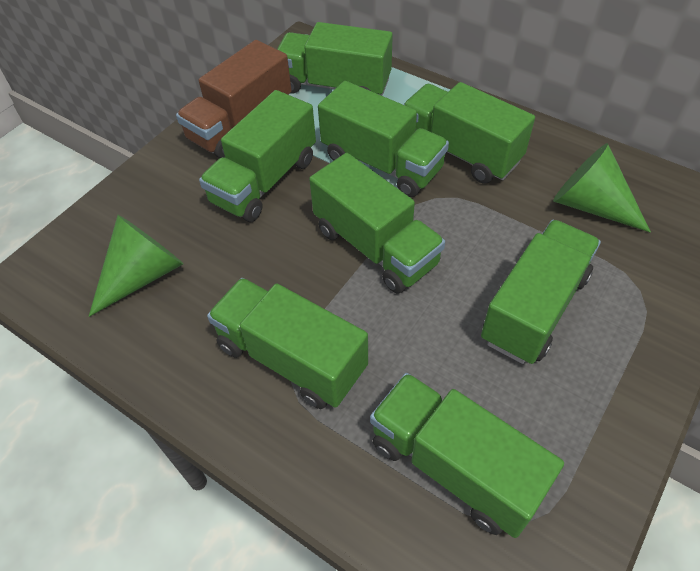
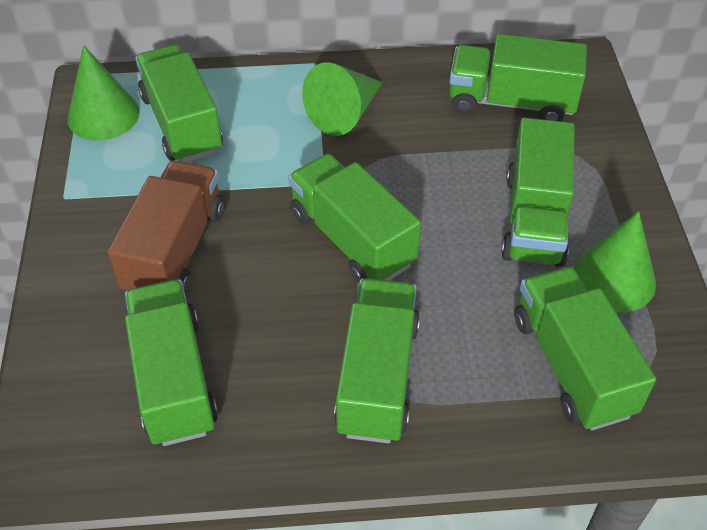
green cone: [89,215,183,317] [553,143,651,232] = 2 -> [67,45,140,141] [302,62,383,136] [573,211,656,312] = 3
green truck: [199,90,316,222] [207,278,368,409] [277,22,393,96] [309,153,445,294] [318,81,449,197] [370,373,564,538] [403,82,535,184] [481,220,601,364] = 8 -> [125,279,218,446] [135,45,223,163] [288,154,421,283] [334,278,420,443] [449,34,587,121] [501,118,574,267] [514,267,656,431] = 7

